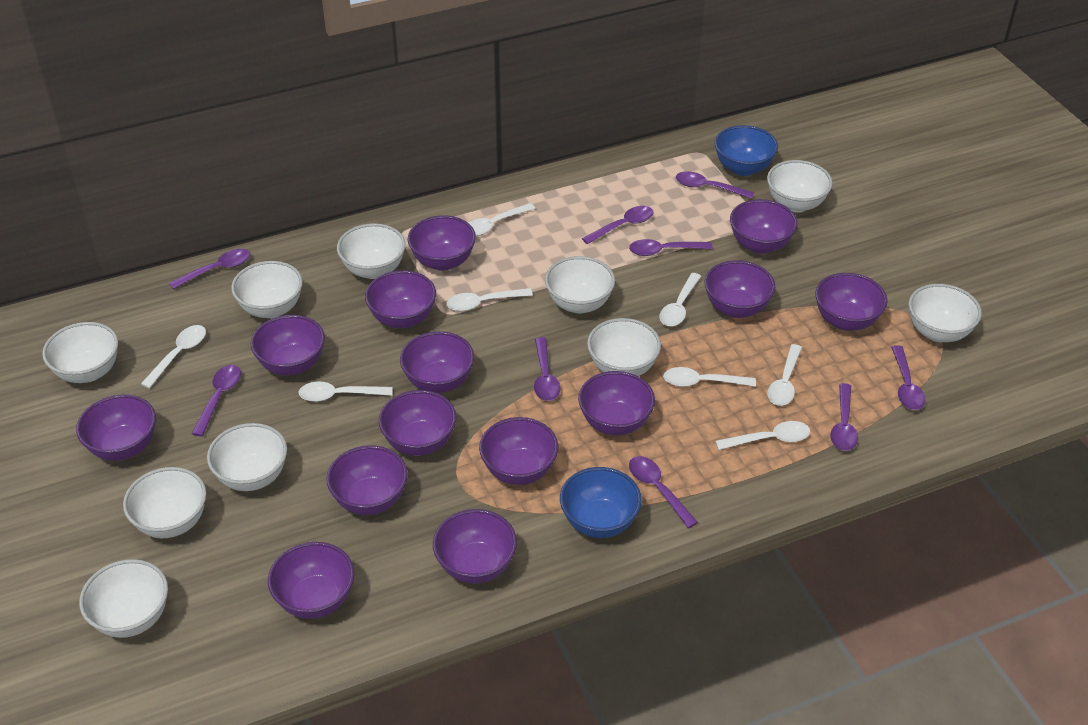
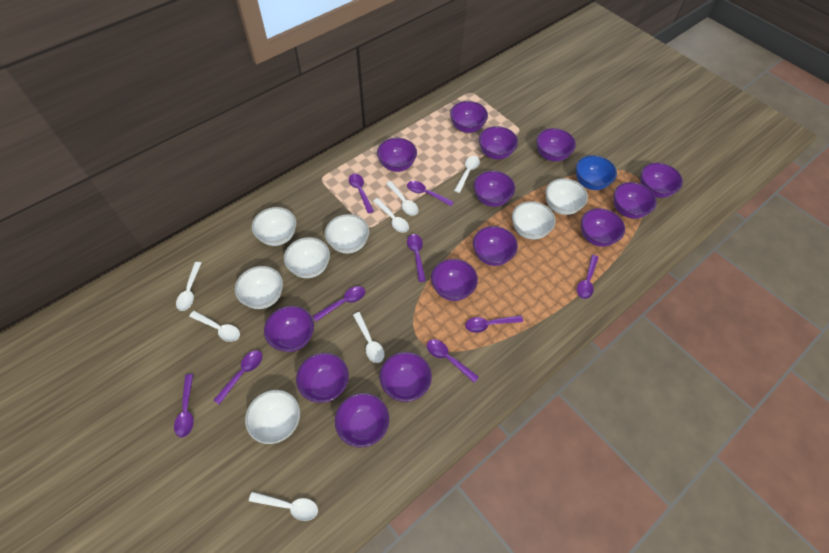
blue bowl: [560,467,642,538] [715,125,778,176] = 2 -> [576,155,617,190] = 1
white bowl: [42,322,118,383] [79,559,168,638] [123,467,207,538] [207,423,287,491] [231,261,303,318] [337,223,406,279] [545,256,615,313] [587,318,661,376] [767,160,833,212] [909,284,982,342] = 10 -> [235,266,283,309] [245,390,300,444] [252,207,296,246] [284,237,330,278] [325,214,369,254] [512,201,556,240] [546,178,588,215] = 7
white spoon: [141,325,206,388] [298,382,393,402] [447,288,533,311] [468,203,535,236] [660,273,701,326] [663,367,756,387] [716,421,810,450] [767,344,802,406] = 8 -> [176,262,201,311] [189,311,240,342] [249,492,318,521] [353,312,384,363] [373,198,409,233] [386,181,418,216] [454,156,480,193] = 7

